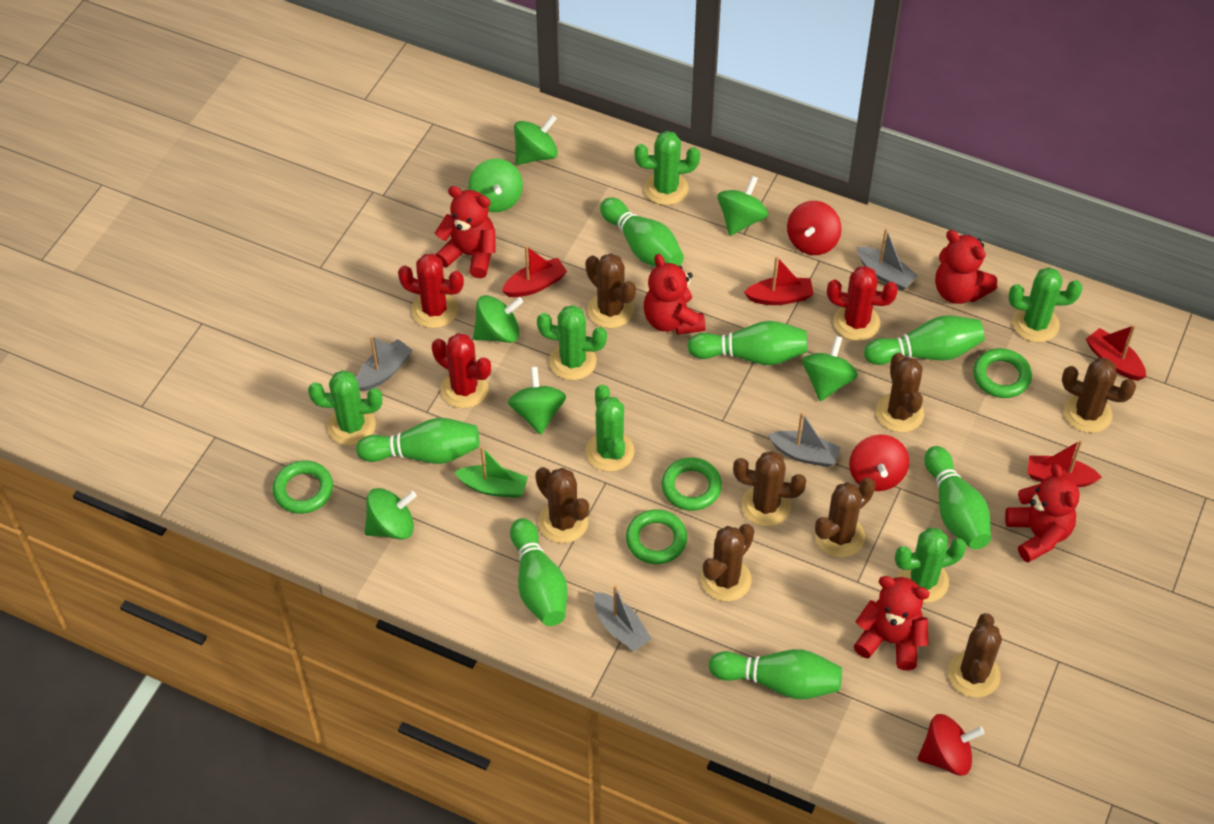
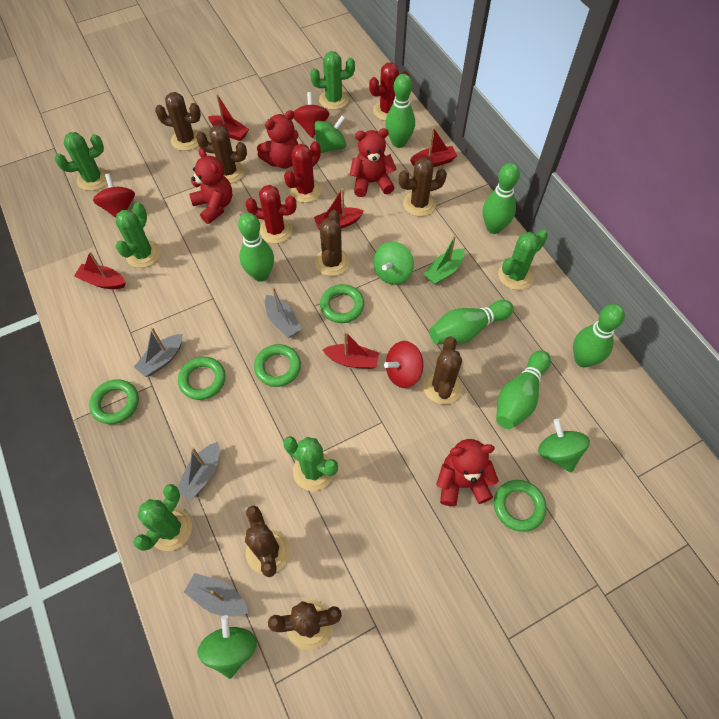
brown cactus: [535,467,589,543] [586,253,636,328] [701,524,754,601] [733,451,806,526] [815,477,876,558] [876,353,924,433] [948,613,1002,698] [1062,358,1136,433] = 8 -> [155,92,201,151] [196,125,247,183] [245,505,290,577] [268,600,342,650] [315,210,350,276] [398,158,447,216] [423,337,462,404] = 7
green bowling pin: [356,418,480,464] [510,518,568,626] [600,198,684,267] [687,321,807,365] [709,649,842,699] [864,316,985,365] [924,446,991,549] = 7 -> [238,213,274,282] [385,74,415,148] [429,300,514,345] [483,163,520,234] [496,350,551,429] [573,304,625,367] = 6
green ring: [272,460,333,514] [626,509,687,564] [661,457,722,511] [973,348,1032,398] = 4 -> [89,379,139,424] [178,357,226,400] [254,344,301,387] [320,284,364,323] [494,480,547,532] = 5
green spinning top: [365,488,417,540] [469,159,523,212] [473,295,523,343] [508,367,566,435] [514,115,558,165] [718,176,768,236] [802,336,858,401] = 7 -> [197,615,257,679] [315,116,346,153] [373,242,414,285] [538,419,590,473] = 4
red boat: [502,246,567,297] [744,256,814,305] [1027,440,1102,487] [1086,325,1146,381] = 4 -> [74,252,126,289] [208,94,249,141] [314,188,364,229] [323,332,379,369] [410,127,457,167] = 5
red teddy bear: [435,186,496,278] [644,254,705,335] [854,576,930,671] [935,230,997,304] [1005,463,1080,563] = 5 -> [189,148,232,224] [257,110,299,169] [350,128,397,197] [436,439,499,506] = 4

